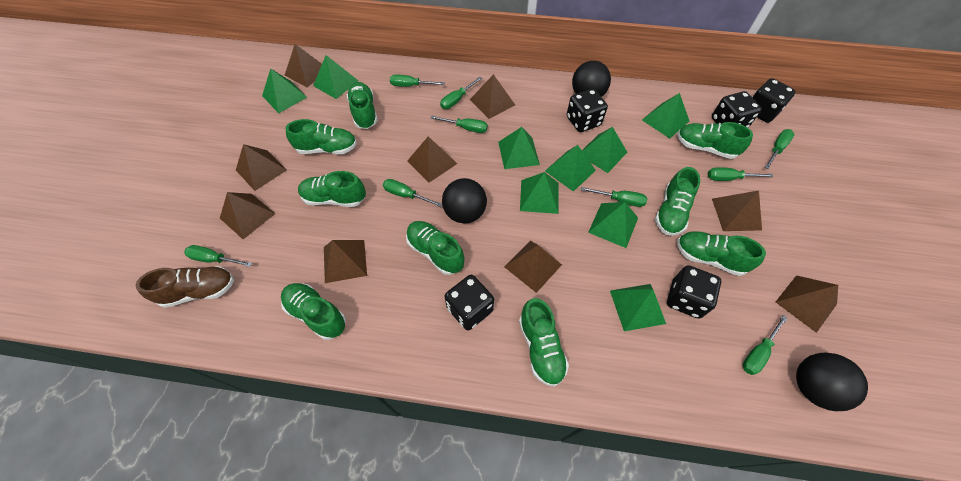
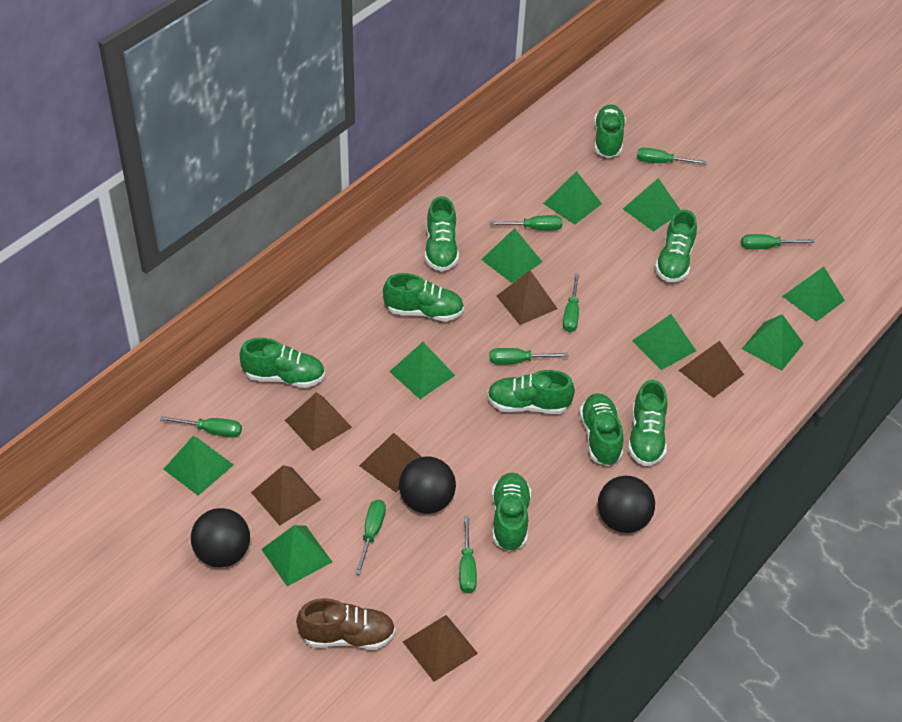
black dice: [445,275,494,330] [567,89,608,132] [667,265,721,319] [712,91,762,128] [752,78,796,123] = 5 -> none = 0
brown pyramid: [220,192,275,239] [236,144,286,191] [284,44,322,87] [324,240,367,283] [407,136,457,182] [470,74,515,119] [505,241,562,293] [712,190,762,231] [776,275,838,333] = 9 -> [251,465,321,526] [285,392,352,451] [359,433,422,492] [403,615,478,682] [497,270,558,325] [679,341,744,398] = 6
green screwdriver: [184,245,252,267] [383,179,442,207] [390,74,445,87] [430,116,488,133] [440,77,482,109] [581,187,647,207] [708,167,773,181] [743,315,788,375] [764,129,794,169] = 9 -> [160,416,242,437] [355,500,386,575] [459,516,477,593] [490,215,562,230] [490,348,568,365] [563,274,580,332] [637,148,707,164] [741,234,814,249] = 8

